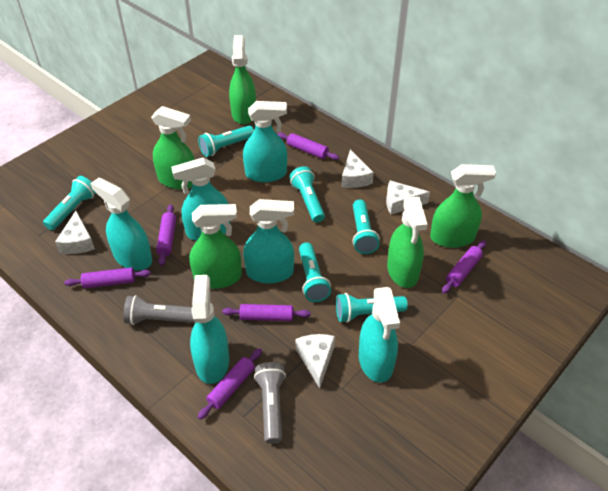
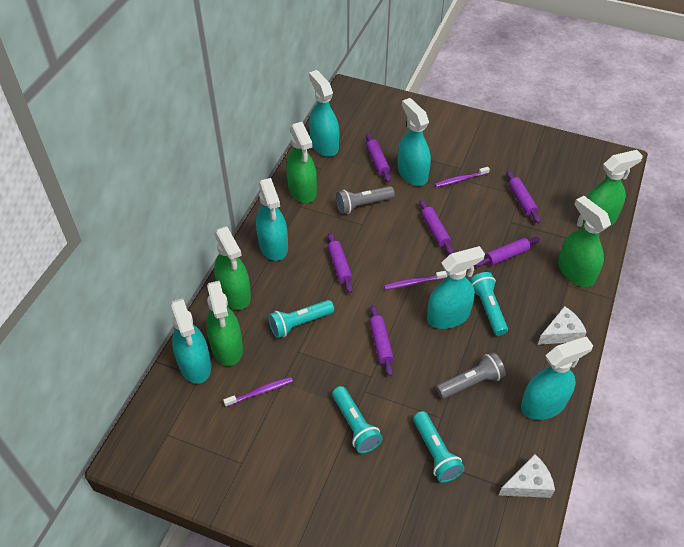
purple toothbrush: none = 0 -> [223,377,293,407] [384,271,448,290] [435,167,490,187] = 3
turquoise flashlight: [43,176,96,230] [198,126,254,157] [290,166,325,223] [299,242,331,302] [336,293,408,323] [352,199,380,254] = 6 -> [268,300,334,338] [332,386,383,453] [413,411,465,483] [469,272,508,336] = 4
white cheese: [55,211,95,254] [296,334,335,388] [341,149,374,188] [386,181,430,215] = 4 -> [499,454,555,498] [538,306,587,345] = 2

